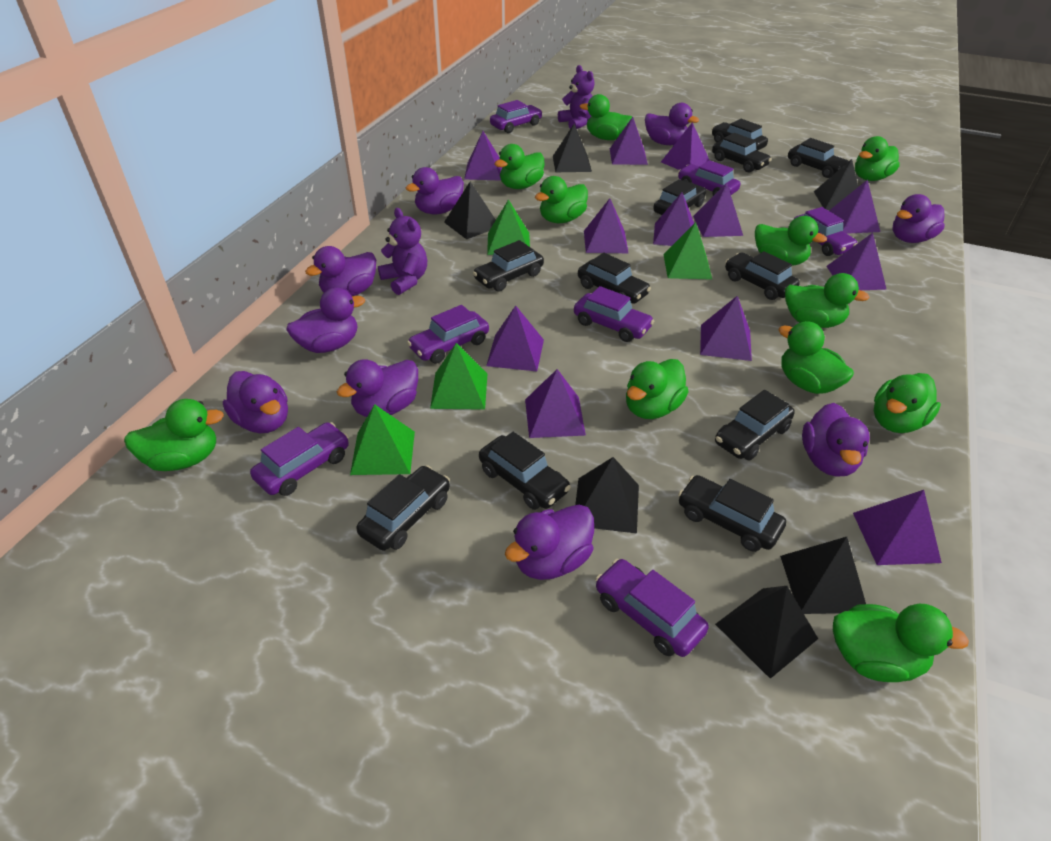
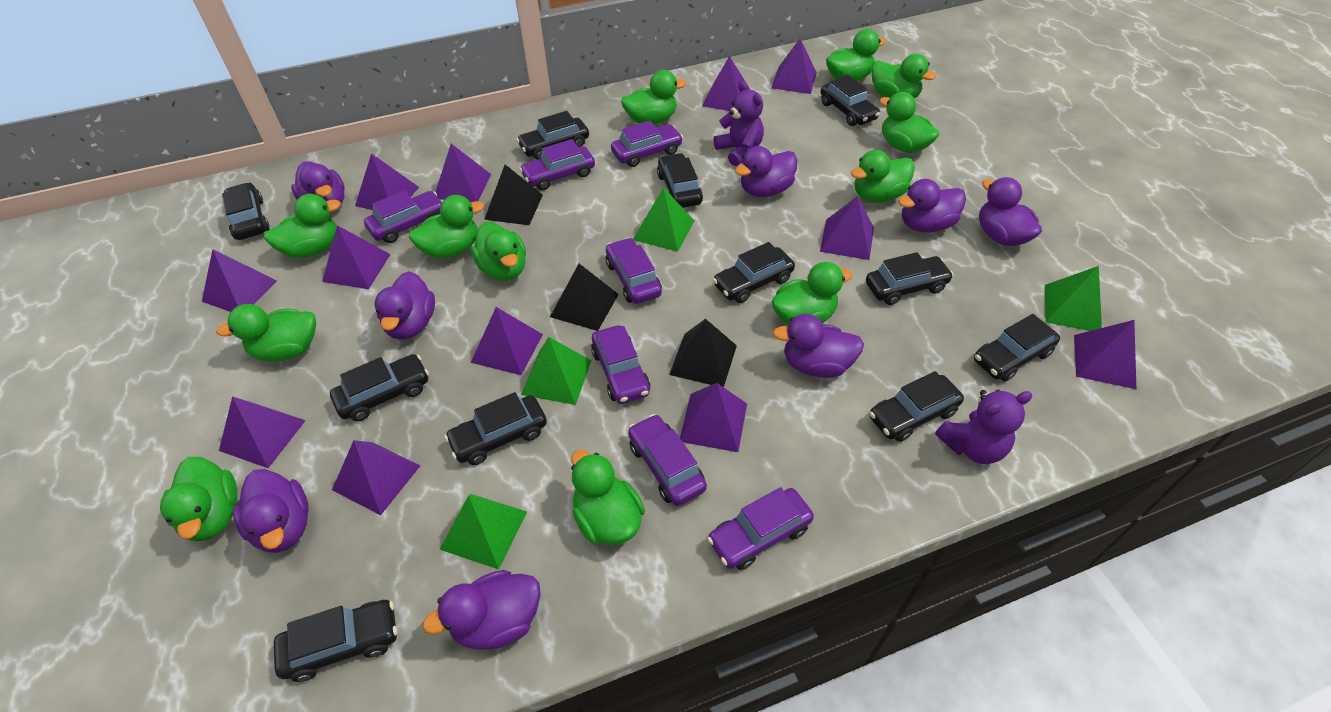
black pyramid: [444,181,496,239] [553,124,592,172] [575,457,639,533] [715,586,818,679] [780,537,866,614] [814,159,858,210] = 6 -> [484,164,543,225] [550,264,619,331] [669,319,737,387] = 3
green duck: [124,399,224,471] [495,144,544,189] [535,176,588,223] [580,94,632,140] [626,359,689,419] [755,216,827,265] [778,321,854,394] [785,273,870,328] [833,604,969,682] [855,136,900,181] [874,373,941,433] = 11 -> [160,457,237,542] [216,304,316,362] [264,194,341,258] [409,195,484,259] [471,222,526,281] [571,450,645,546] [621,70,686,124] [772,262,852,325] [826,29,886,81] [851,150,915,202] [871,54,936,98] [879,92,939,153] = 12
purple duck: [223,371,288,433] [286,287,365,353] [305,246,376,296] [337,359,418,417] [406,167,464,214] [505,505,594,580] [645,103,699,145] [802,403,870,477] [892,194,945,243] = 9 -> [233,469,309,553] [291,162,345,206] [374,271,435,340] [422,570,541,650] [735,146,798,197] [773,314,864,378] [898,179,966,232] [979,177,1042,246] = 8

